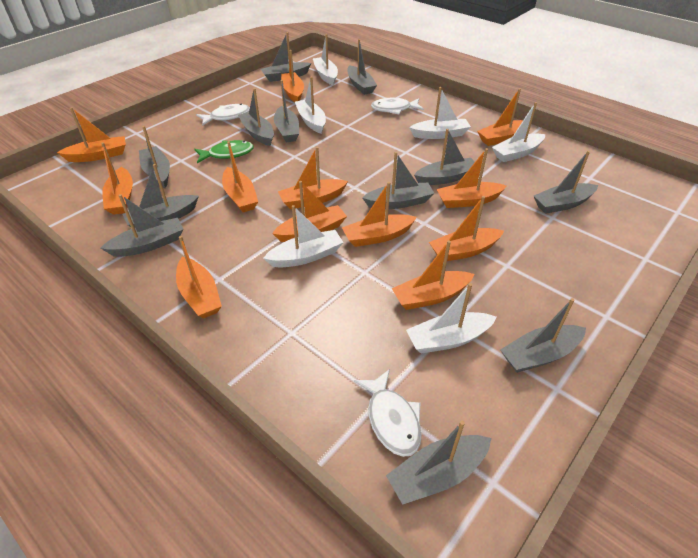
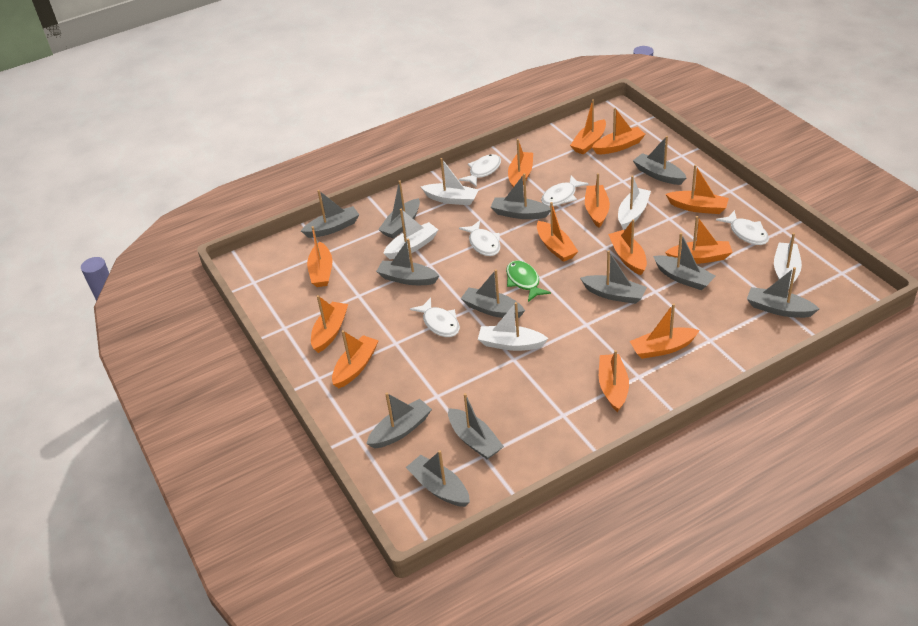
orange boat: [57,107,126,162] [101,143,133,215] [176,236,222,319] [222,141,258,212] [272,181,347,242] [278,147,348,209] [281,50,304,102] [342,182,417,247] [392,240,474,310] [429,196,504,262] [436,148,507,208] [477,88,523,146] = 12 -> [307,226,332,287] [311,295,348,353] [332,330,379,388] [508,139,533,187] [537,202,579,262] [570,99,606,155] [585,173,610,228] [592,108,645,154] [599,350,629,412] [608,219,647,275] [630,303,700,359] [665,165,729,214] [665,216,733,264] = 13
white boat: [263,205,344,267] [295,77,326,134] [313,34,338,85] [406,283,497,354] [409,87,471,139] [492,102,545,162] = 6 -> [383,209,438,259] [421,158,479,205] [478,302,549,351] [618,176,651,230] [774,233,802,288] = 5
white fish: [196,103,250,126] [354,369,422,457] [371,98,424,114] = 3 -> [410,297,460,337] [458,154,501,187] [459,220,500,256] [541,175,589,207] [716,210,769,245] = 5

